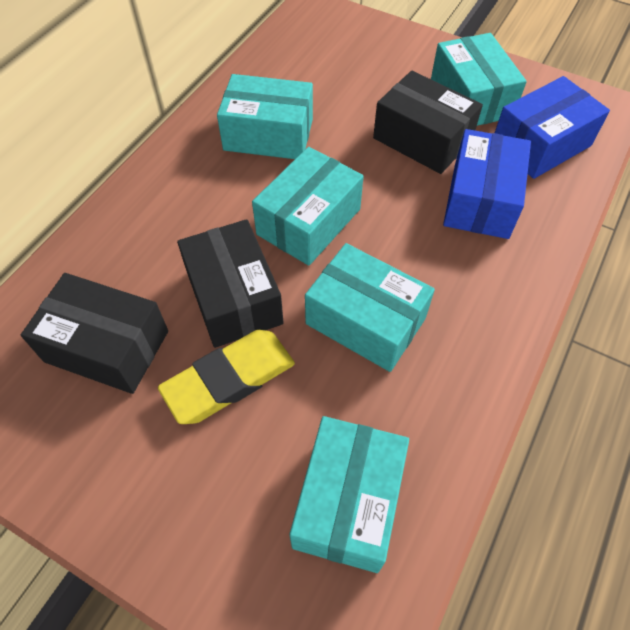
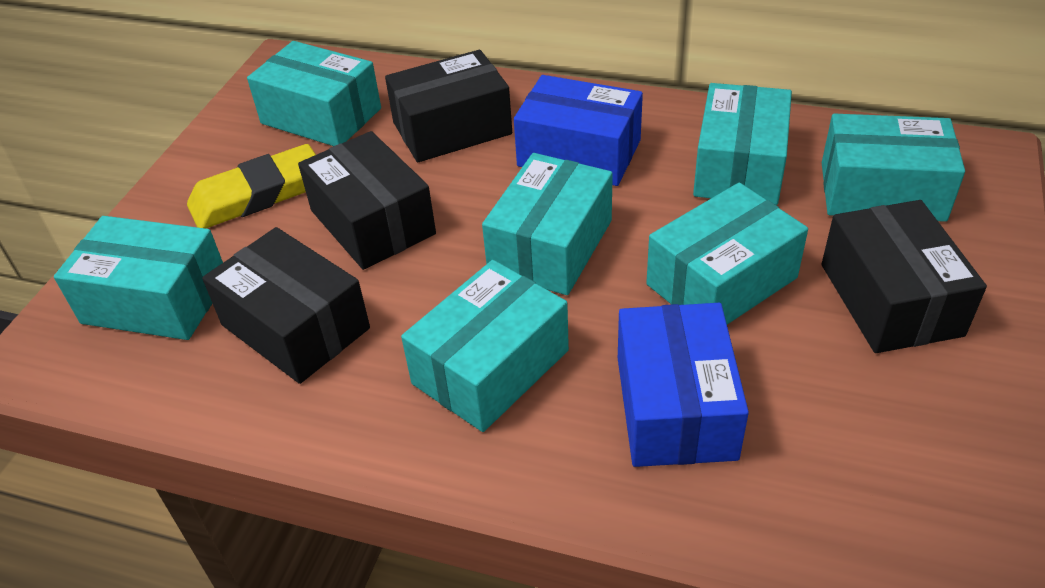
black box: [21,273,168,394] [177,219,284,348] [373,71,483,174] = 3 -> [202,227,370,384] [298,131,436,270] [385,50,512,162] [822,200,987,353] = 4
turquoise box: [217,74,313,159] [252,147,364,266] [289,416,409,573] [305,243,435,372] [431,33,527,126] = 5 -> [54,216,223,340] [247,41,381,146] [401,260,569,432] [482,153,613,295] [646,183,808,324] [693,83,792,205] [822,114,965,222] = 7

